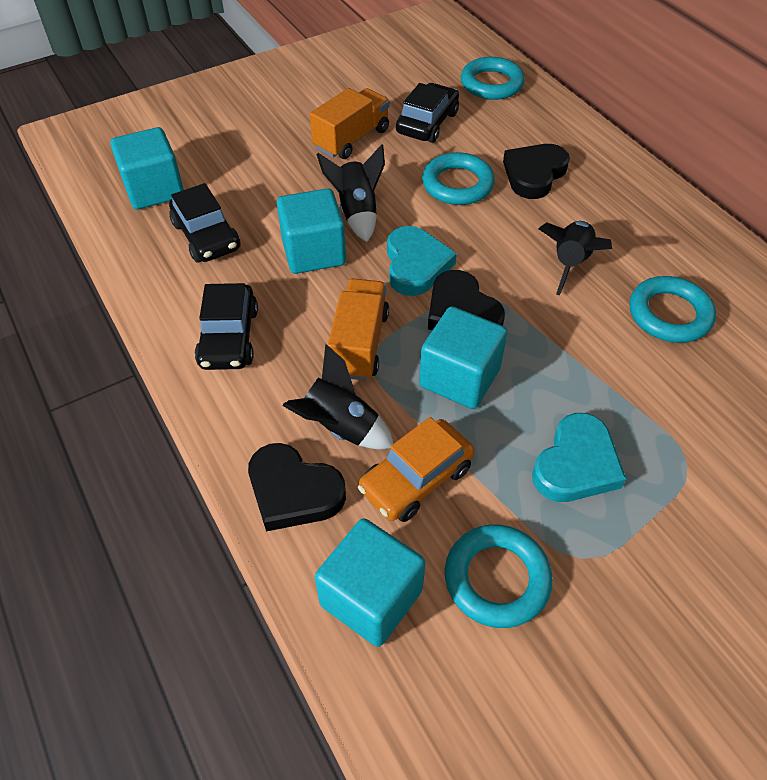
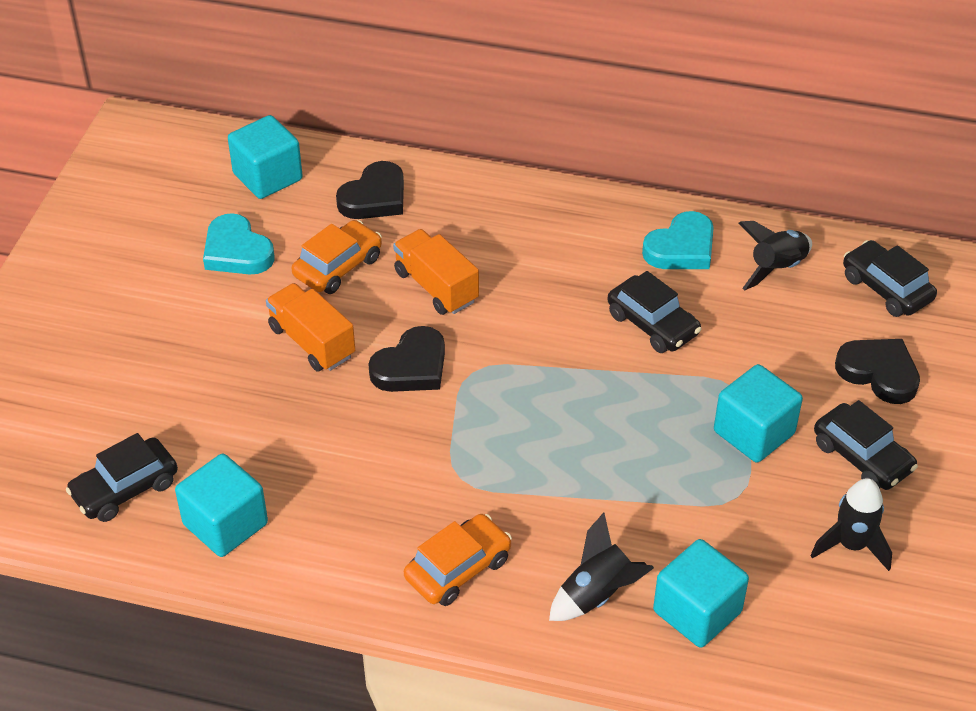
black car: [169,183,241,263] [195,283,258,370] [396,83,459,143] = 3 -> [66,433,178,522] [607,271,701,353] [814,400,918,490] [843,240,937,317] = 4
orange car: [358,417,475,522] = 1 -> [291,220,382,294] [404,514,512,606] = 2
turquoise ring: [422,152,495,205] [445,524,553,628] [461,57,525,100] [630,276,716,343] = 4 -> none = 0

